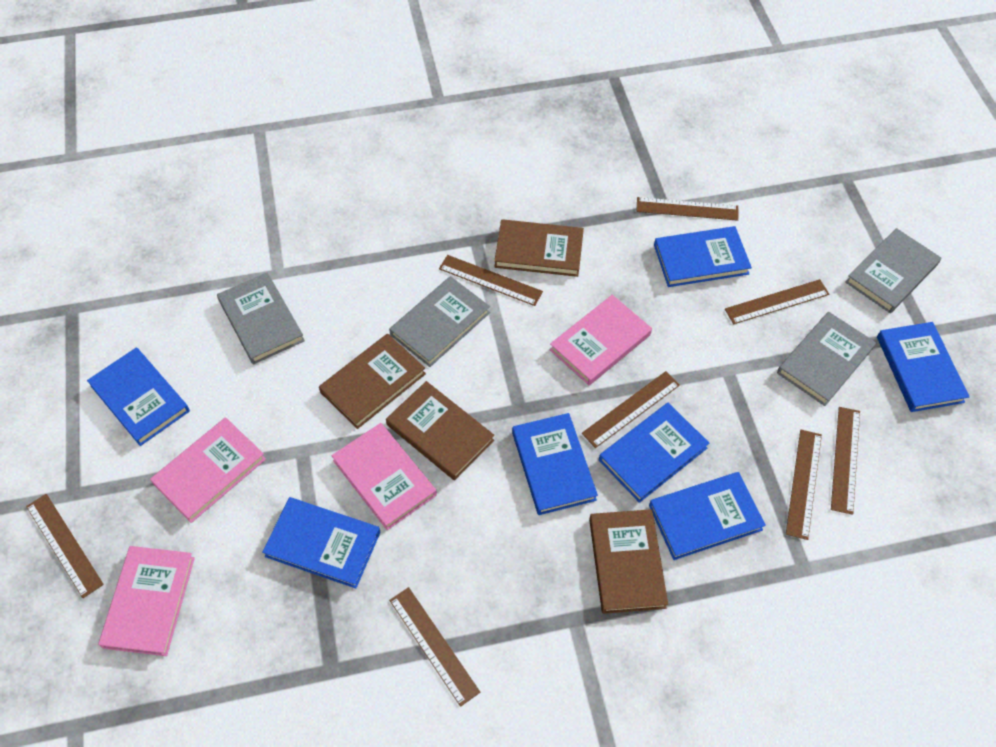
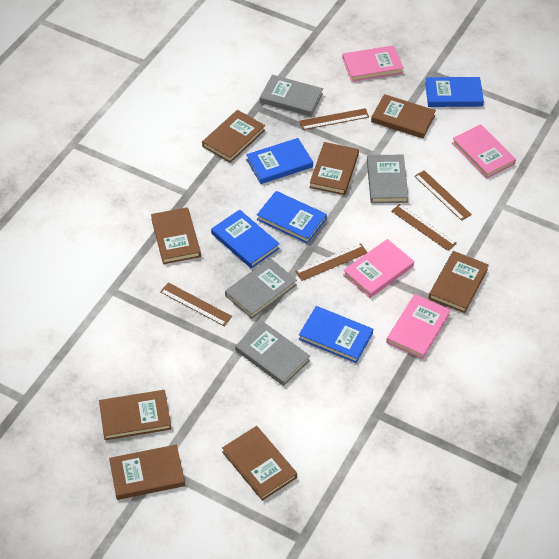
blue book: [87,348,190,446] [262,497,381,589] [512,413,598,515] [599,403,709,503] [649,472,766,560] [654,226,752,287] [877,322,970,412] = 7 -> [211,210,280,268] [246,138,313,184] [257,191,327,244] [299,306,373,363] [425,77,484,107] = 5
brown book: [319,333,426,429] [386,381,494,480] [494,219,584,277] [589,509,668,614] = 4 -> [99,390,171,440] [109,445,185,500] [151,207,201,264] [202,110,265,163] [222,426,297,501] [309,142,359,195] [371,94,436,138] [429,251,489,313] = 8
brown ruler: [26,494,104,598] [389,587,480,707] [439,255,543,306] [582,371,680,448] [636,197,739,221] [725,279,829,324] [786,430,822,540] [831,407,860,515] = 8 -> [160,282,232,326] [295,243,368,281] [299,108,369,130] [391,204,457,251] [414,170,472,221] = 5

